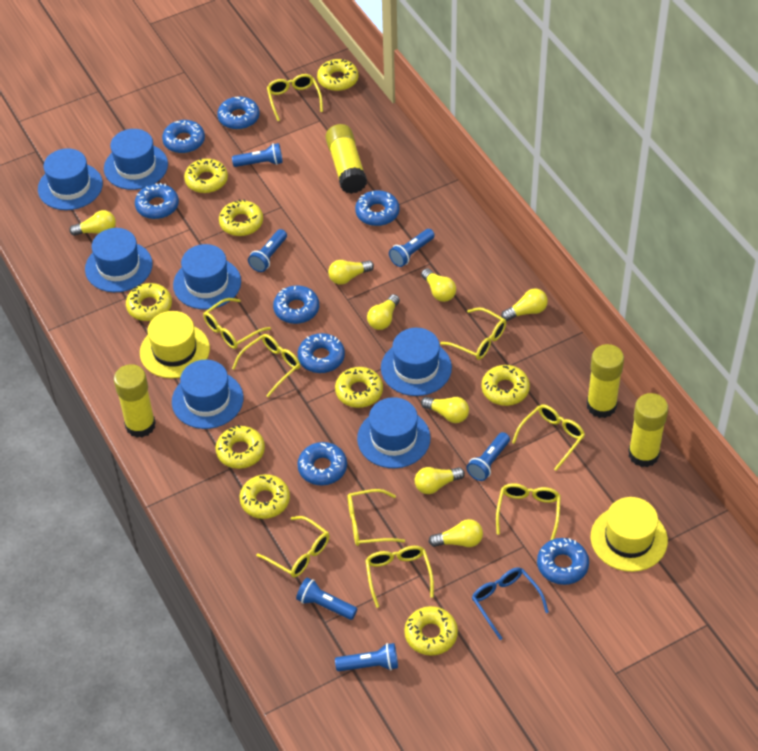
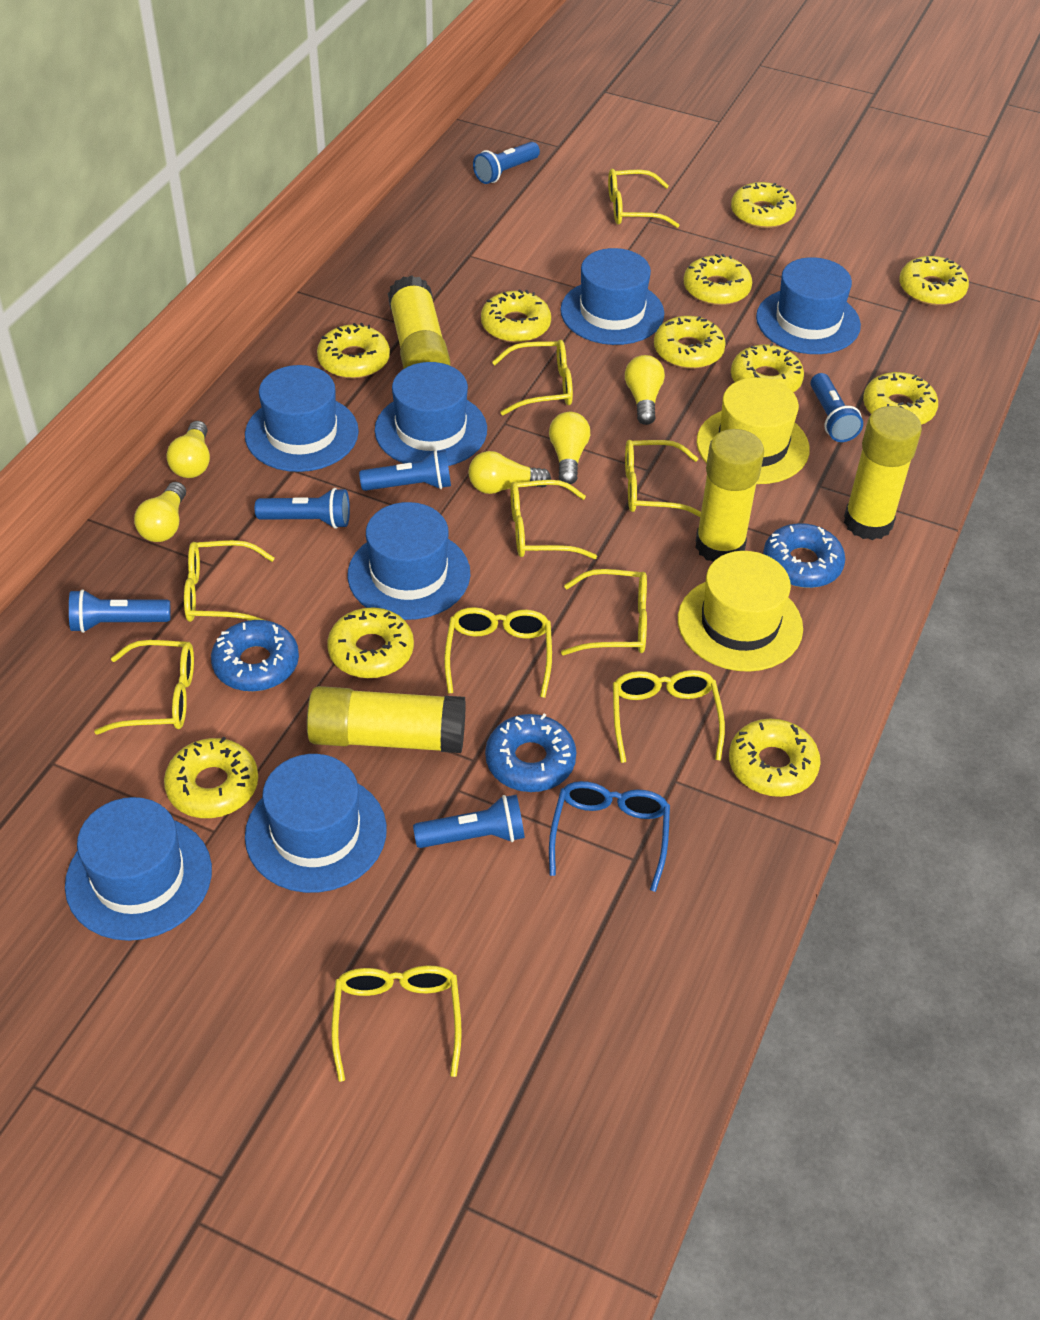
blue donut: [135,183,179,219] [162,120,205,153] [217,97,260,130] [273,285,319,324] [297,442,347,485] [298,333,345,373] [355,190,400,226] [537,538,589,585] = 8 -> [211,620,299,692] [485,714,577,792] [763,523,845,588] = 3
yellow donut: [126,283,172,321] [184,158,228,193] [216,425,265,469] [219,199,263,236] [240,474,290,519] [317,59,359,91] [335,367,383,408] [404,606,458,656] [482,365,530,406] = 9 -> [164,737,258,818] [317,323,390,379] [327,607,414,678] [481,290,551,343] [654,316,726,369] [684,254,752,306] [729,718,821,797] [731,182,796,228] [731,342,804,392] [863,372,938,425] [899,256,969,306] = 11
yellow glasses: [203,298,271,349] [232,334,300,397] [256,516,330,578] [267,74,323,121] [347,489,405,546] [365,546,434,608] [440,307,506,360] [496,483,561,541] [512,405,585,471] = 9 -> [94,640,194,735] [184,540,275,622] [331,966,462,1082] [444,607,552,698] [492,340,573,415] [510,480,597,559] [561,569,647,655] [608,169,680,228] [613,670,725,763] [625,440,701,517] = 10
yellow light bulb: [69,210,116,236] [328,260,374,285] [367,294,400,330] [415,467,465,494] [421,268,456,302] [421,397,469,423] [428,519,483,547] [501,288,548,321] = 8 -> [134,482,186,542] [166,421,210,478] [469,451,551,494] [549,412,590,484] [625,355,665,425] = 5

